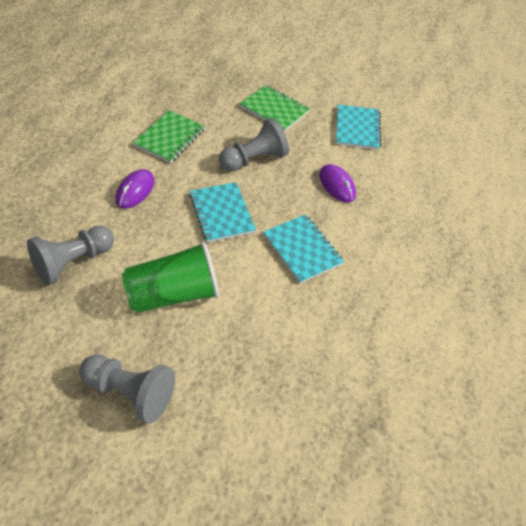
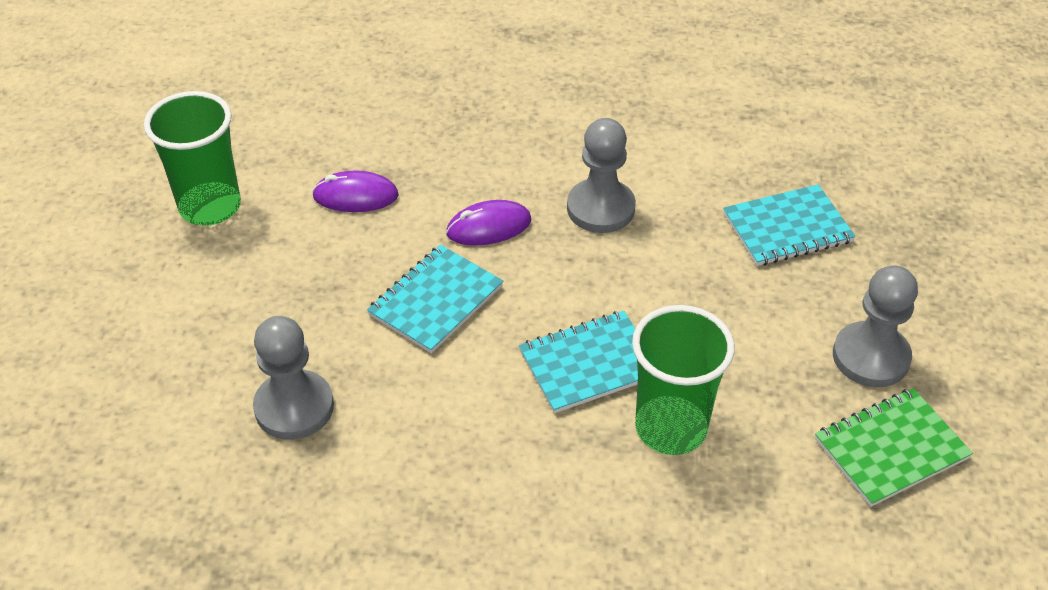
green cup: [122,241,219,313] = 1 -> [144,91,241,225] [632,305,735,455] = 2
green notebook: [133,110,205,163] [240,85,310,132] = 2 -> [815,388,973,507] = 1

